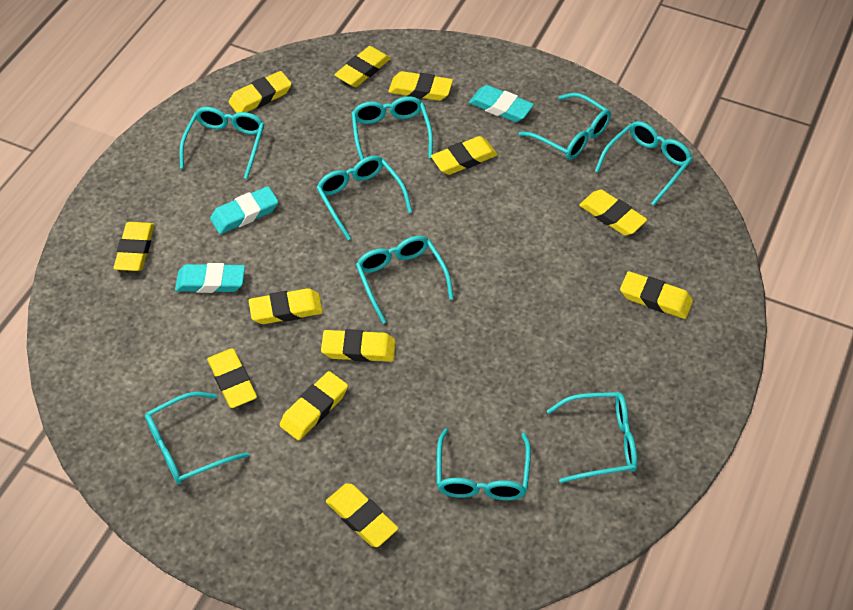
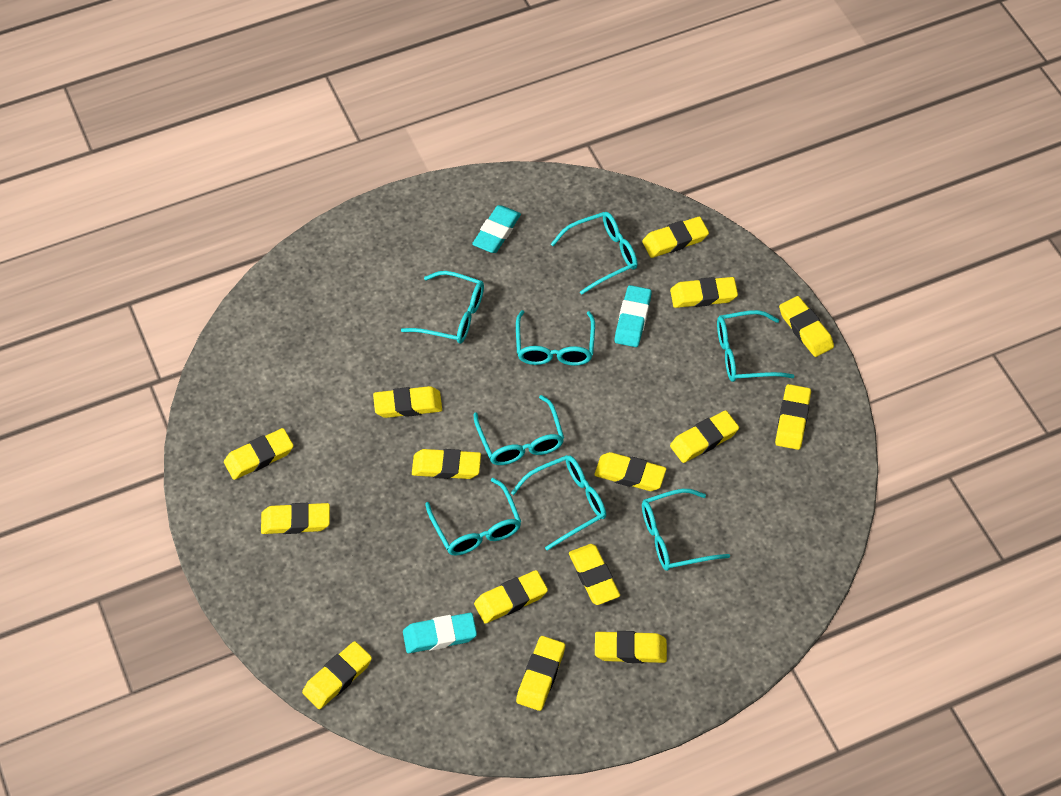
turquoise glasses: [145,392,249,484] [179,107,264,179] [316,156,412,240] [352,96,433,160] [356,236,454,324] [437,428,531,500] [519,93,611,160] [547,392,637,483] [595,121,693,206] = 9 -> [401,271,484,344] [425,478,521,555] [473,395,564,465] [511,455,606,551] [516,310,595,366] [551,212,638,295] [642,489,730,571] [717,310,794,382] = 8
yellow eraser: [113,222,154,271] [207,348,257,408] [229,71,292,113] [249,288,323,324] [280,371,348,441] [321,329,396,362] [326,483,398,547] [334,46,391,87] [388,71,453,101] [431,136,498,175] [579,189,647,236] [620,271,693,319] = 12 -> [224,428,293,480] [261,503,330,534] [302,641,372,709] [373,386,442,418] [412,449,481,479] [474,570,548,624] [516,636,565,711] [569,544,620,605] [594,452,666,491] [595,631,667,663] [642,217,709,258] [670,277,738,308] [670,410,739,463] [775,384,811,450] [779,296,834,357] = 15

